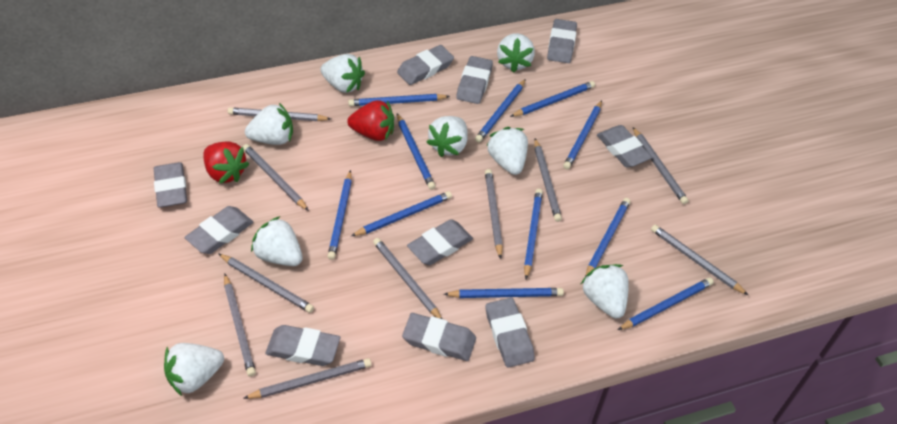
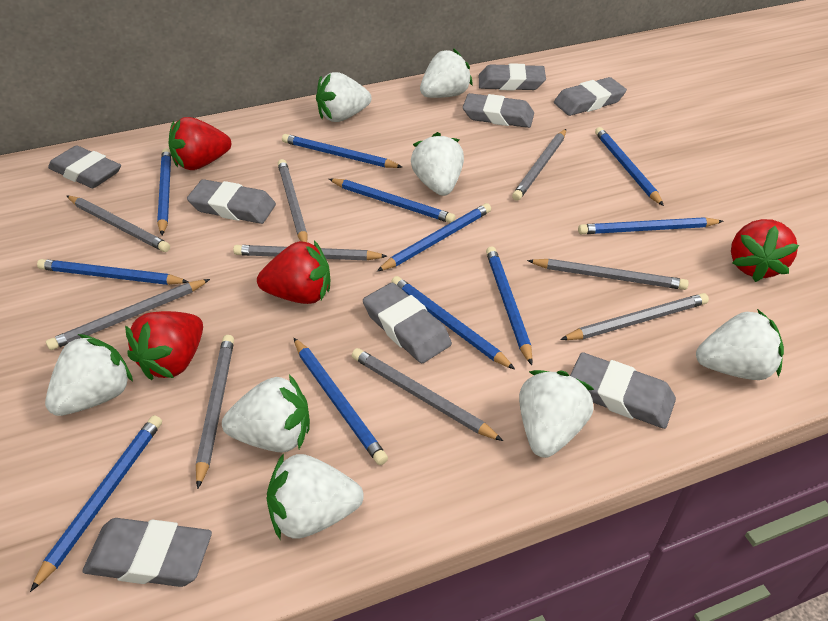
grey eraser: [154,162,187,208] [185,206,253,254] [265,325,340,366] [397,45,454,85] [402,313,476,361] [407,219,473,265] [456,56,493,104] [485,298,535,368] [547,19,577,63] [597,125,652,168] = 10 -> [48,145,121,188] [82,518,212,587] [187,179,276,224] [363,282,452,363] [463,93,534,128] [479,63,546,91] [554,77,627,116] [570,352,676,429] = 8
grey pencil: [219,254,314,313] [224,274,256,377] [228,107,331,121] [243,144,309,211] [243,358,372,399] [373,238,442,319] [485,169,503,259] [534,138,562,222] [633,127,688,204] [651,224,748,295] = 10 -> [46,279,210,350] [67,196,170,252] [196,335,234,489] [233,245,387,261] [278,159,308,242] [352,348,503,441] [512,129,566,201] [527,259,689,290] [560,293,709,340] = 9
red strawberry: [203,141,249,184] [347,100,394,141] = 2 -> [125,311,203,380] [169,117,231,170] [257,240,330,304] [731,219,799,282] = 4

